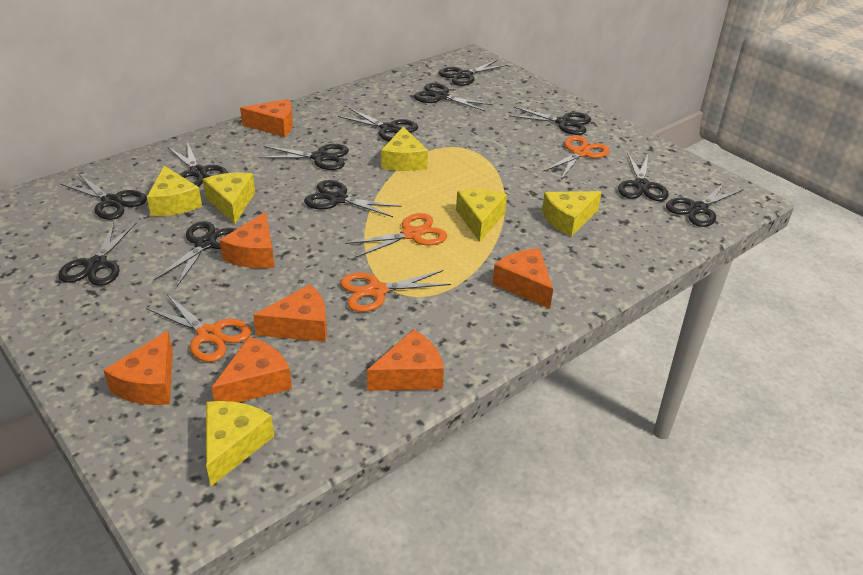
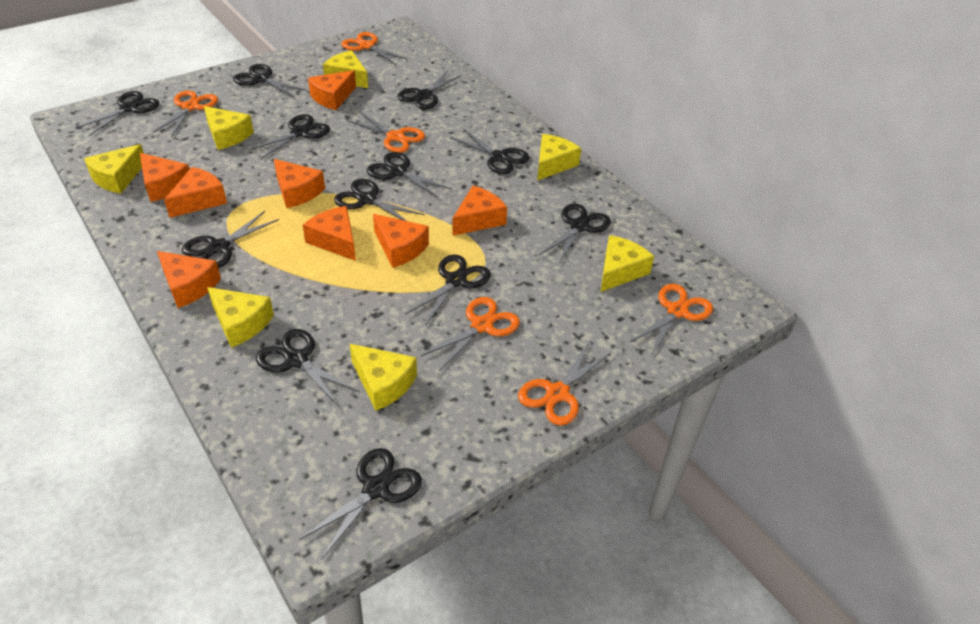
orange cheese: [103,331,173,405] [212,337,292,403] [220,212,274,268] [240,99,293,137] [253,284,327,342] [367,329,444,391] [493,248,553,309] = 7 -> [140,153,190,202] [157,251,221,308] [164,167,227,218] [274,159,325,208] [303,206,356,261] [308,70,356,110] [373,214,429,268] [452,185,507,236] = 8
orange scissors: [146,294,251,362] [340,270,451,312] [345,213,447,258] [543,136,610,179] = 4 -> [153,90,218,137] [341,32,408,64] [347,112,425,153] [421,297,520,371] [518,342,611,426] [630,284,713,356] = 6
yellow cheese: [147,166,202,216] [202,172,255,224] [206,401,274,486] [381,126,428,171] [456,189,507,242] [542,191,602,237] = 6 -> [84,144,144,194] [204,106,254,150] [207,287,274,348] [323,50,368,88] [350,344,417,411] [537,134,581,181] [601,235,654,292] = 7

